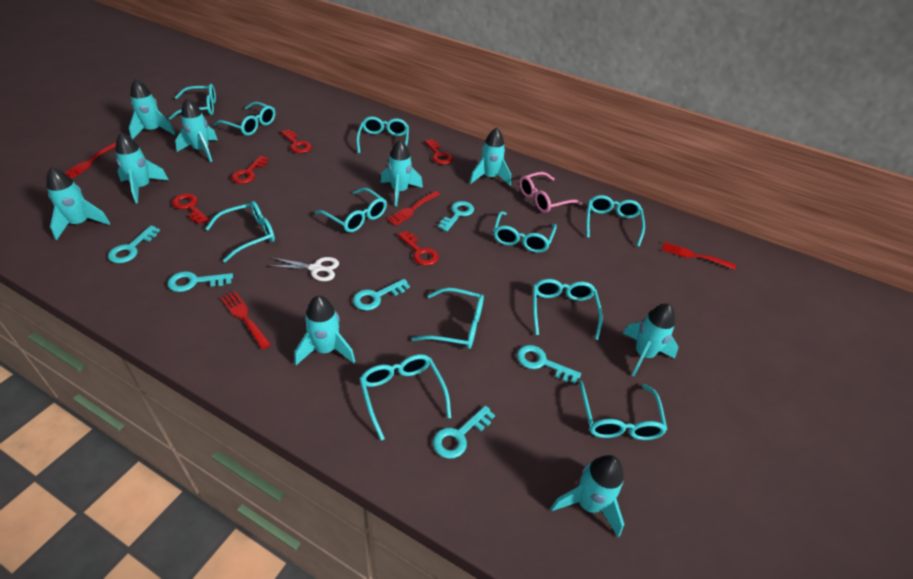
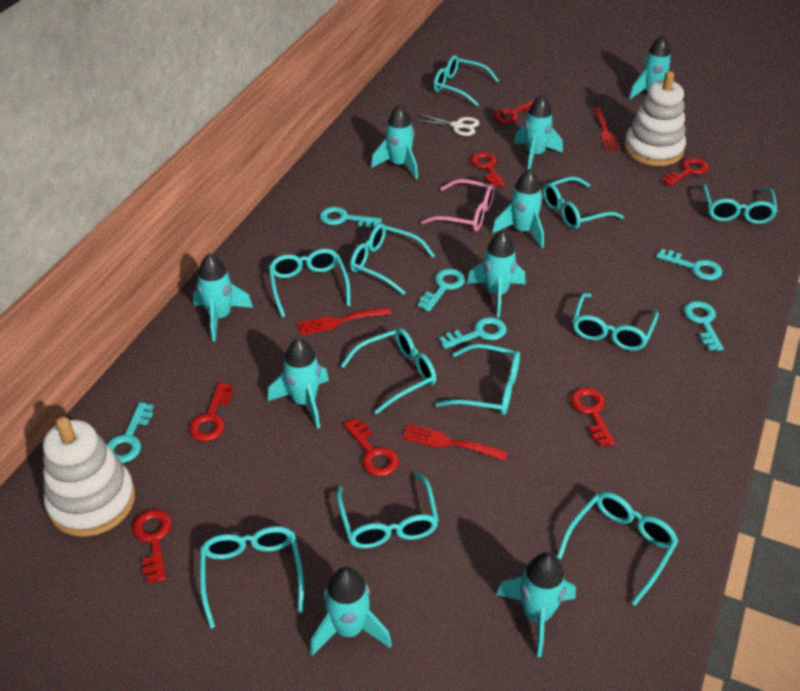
red fork: [65,142,116,179] [220,291,271,349] [386,191,440,226] [662,242,736,270] = 4 -> [297,307,391,335] [402,424,508,460] [593,107,620,151] = 3
red key: [172,193,209,224] [231,156,269,184] [281,130,312,153] [398,231,439,266] [425,139,453,164] = 5 -> [132,509,172,583] [189,382,233,441] [344,418,399,476] [470,152,505,187] [493,100,535,123] [570,387,615,446] [662,158,709,186] = 7
white stacking toy: none = 0 -> [43,417,135,537] [624,71,686,166] = 2

